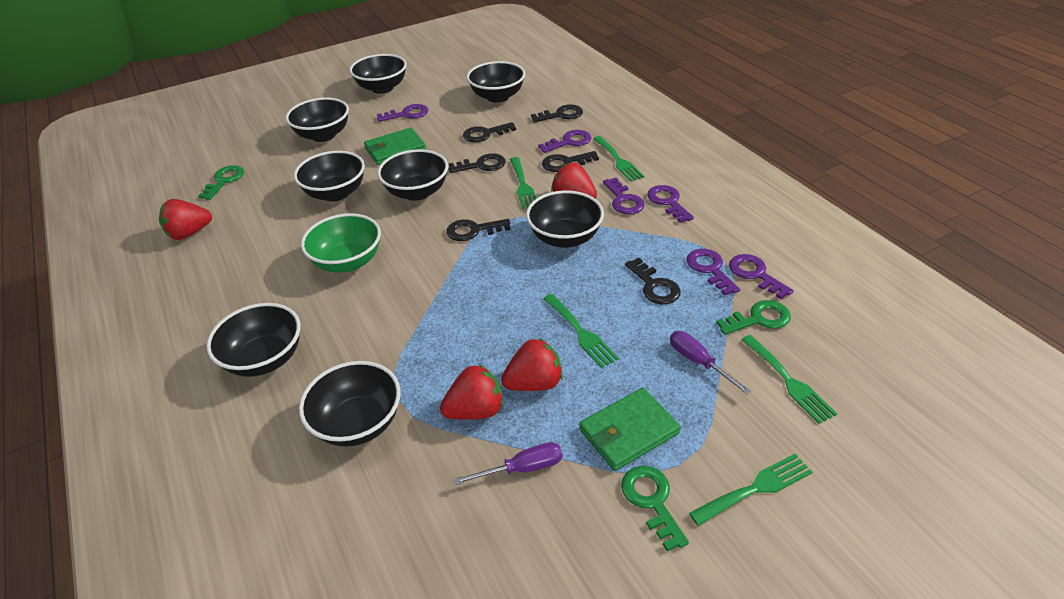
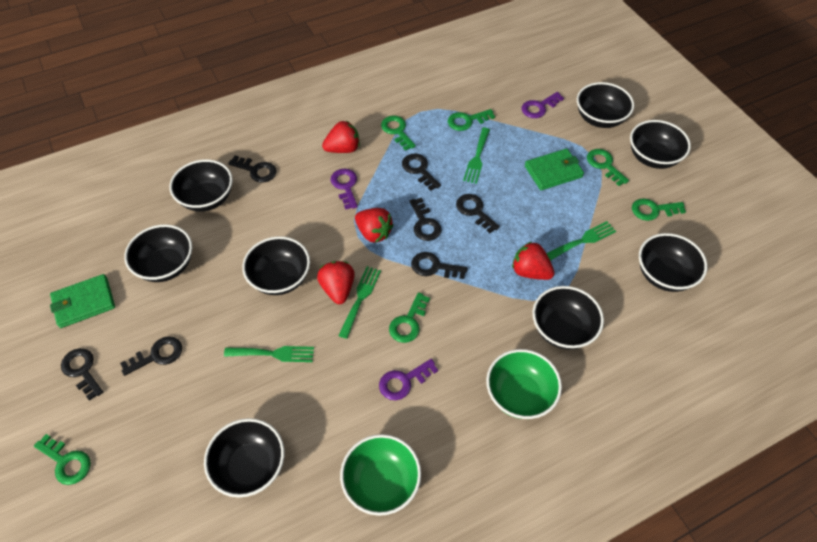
black key: [446,219,511,241] [449,153,506,173] [463,122,516,142] [531,104,583,122] [542,151,599,172] [625,258,681,304] = 6 -> [61,348,103,401] [120,336,182,376] [228,155,277,183] [402,154,441,191] [410,198,442,241] [411,252,468,279] [456,194,500,233] = 7
green bowl: [301,213,381,273] = 1 -> [340,434,421,516] [486,349,562,419] = 2
green fork: [510,157,536,209] [543,294,619,368] [593,136,645,182] [689,454,812,526] [741,335,837,424] = 5 -> [224,346,314,362] [338,266,381,339] [463,128,490,184] [546,221,616,261] = 4
green key: [198,165,244,200] [621,466,689,551] [716,300,791,335] = 3 -> [34,434,91,485] [381,116,416,151] [389,292,430,343] [448,109,495,131] [587,149,629,186] [632,198,686,221] = 6
purple key: [377,104,428,122] [538,130,591,153] [603,178,645,214] [647,185,694,223] [686,249,740,295] [729,254,794,299] = 6 -> [331,168,358,210] [379,359,438,400] [521,92,564,118] = 3
purple screwdriver: [453,442,563,485] [670,331,751,394] = 2 -> none = 0

